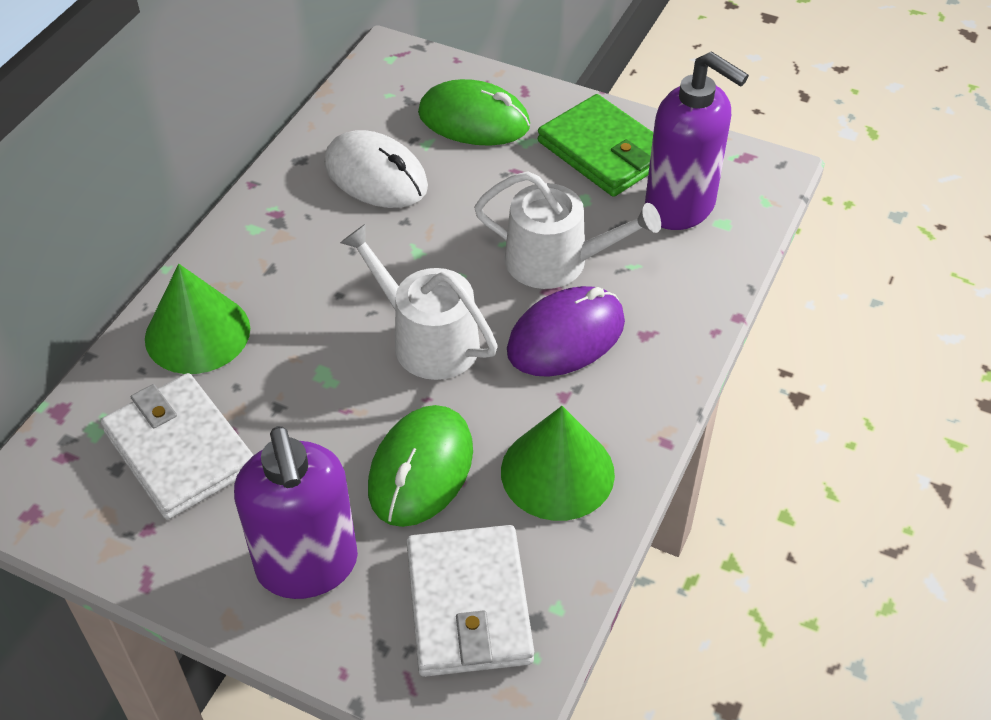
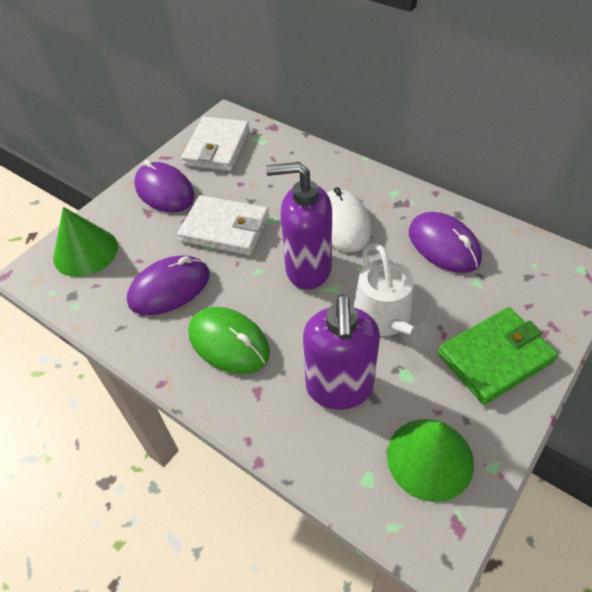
green mouse: [368,405,473,527] [418,79,530,146] = 2 -> [188,307,270,374] = 1
purple mouse: [507,286,625,377] = 1 -> [127,255,210,315] [134,160,195,212] [409,212,482,273] = 3
white watering can: [340,224,498,380] [474,172,661,289] = 2 -> [354,243,434,347] = 1

